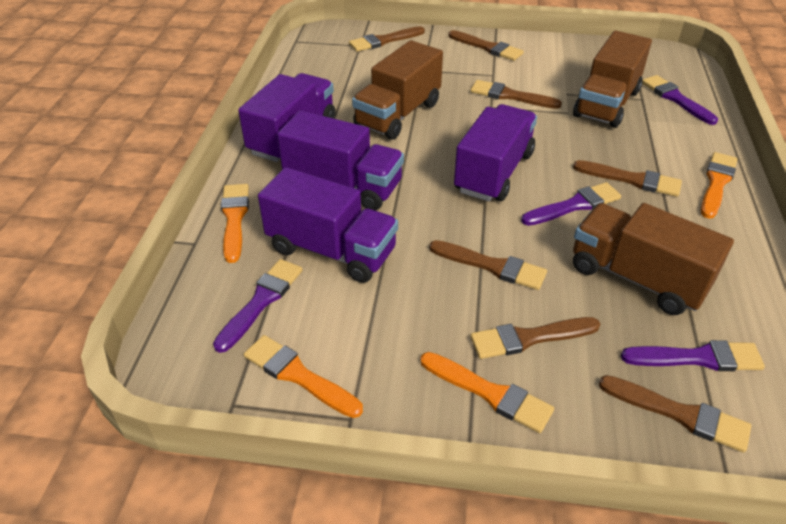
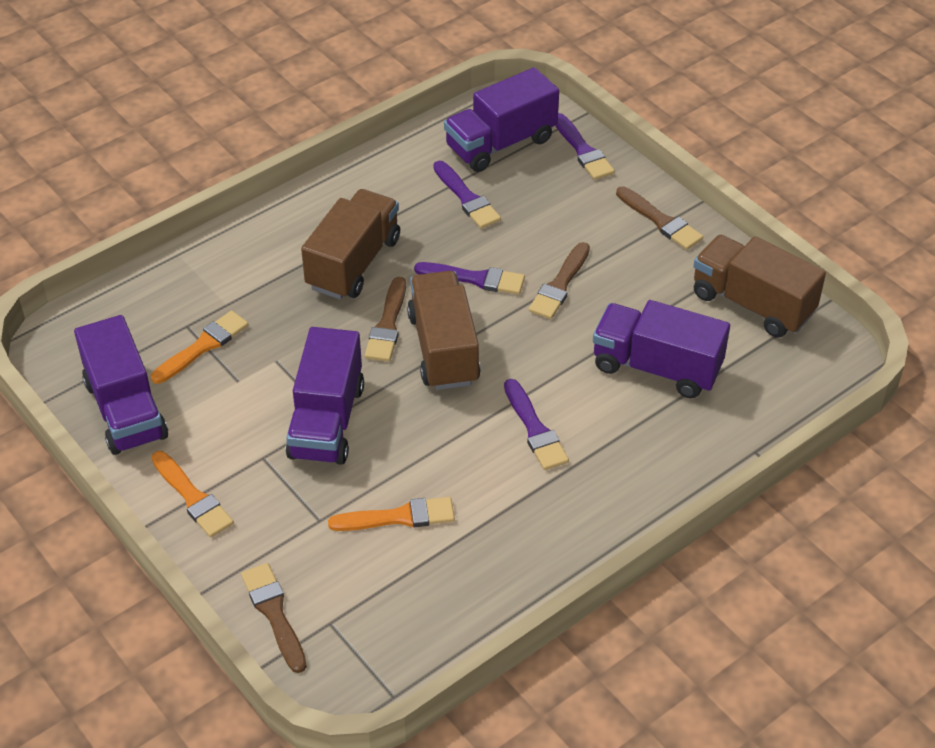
brown brush: [349,26,425,52] [429,240,547,290] [448,30,524,61] [470,317,600,359] [471,80,562,109] [573,160,682,197] [599,375,751,453] = 7 -> [241,563,307,673] [365,277,406,362] [529,242,590,319] [616,186,703,250] = 4
orange brush: [221,184,249,263] [244,335,363,418] [420,352,554,433] [701,152,737,219] = 4 -> [151,310,249,384] [151,451,234,537] [328,497,455,531] = 3

